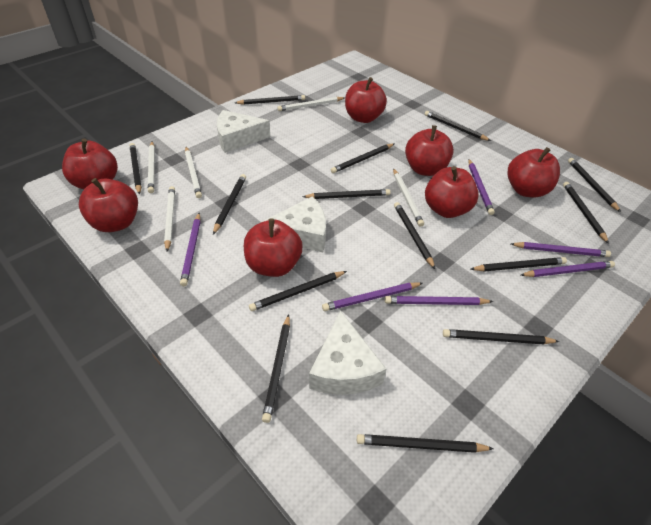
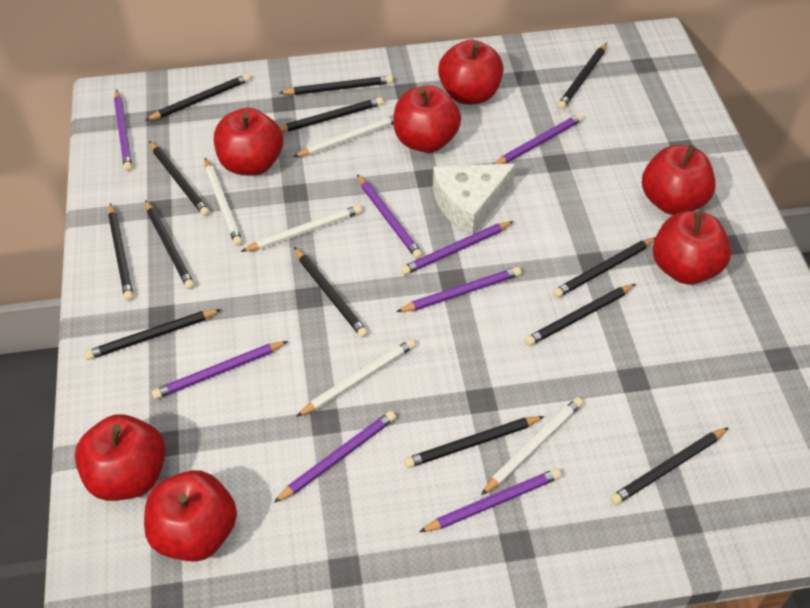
black pencil: [130,143,142,195] [213,174,246,235] [235,95,305,105] [249,271,347,311] [262,314,290,423] [302,189,391,199] [331,144,394,173] [357,434,494,453] [394,202,435,269] [424,111,491,141] [443,329,560,344] [471,257,567,272] [563,182,609,244] [568,158,621,212] = 14 -> [84,309,222,360] [108,203,133,301] [145,74,250,121] [145,200,195,290] [149,141,210,216] [280,75,393,95] [280,97,383,132] [294,247,368,338] [404,416,544,468] [525,284,636,346] [553,237,656,298] [557,43,607,109] [610,427,729,505] = 13
purple pencil: [180,213,201,286] [322,282,423,311] [385,296,493,305] [469,159,495,215] [511,242,611,257] [521,261,615,277] = 6 -> [114,90,132,171] [152,341,288,399] [274,411,396,503] [357,174,423,259] [396,267,521,312] [401,221,514,275] [419,468,561,532] [494,114,583,164] = 8
white cheese: [217,110,270,153] [262,196,326,252] [309,310,386,395] = 3 -> [433,164,516,235] = 1

